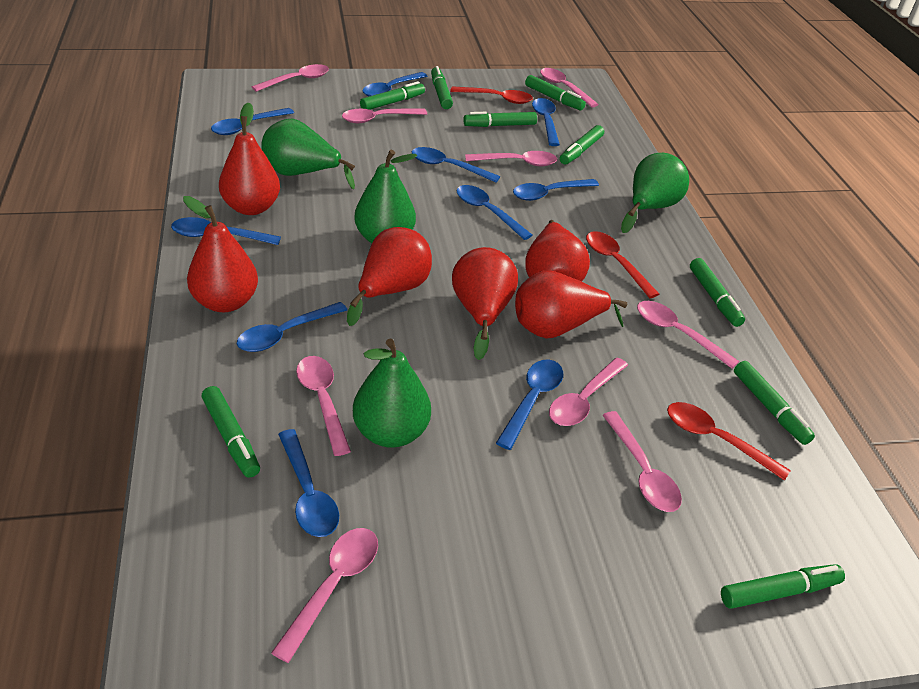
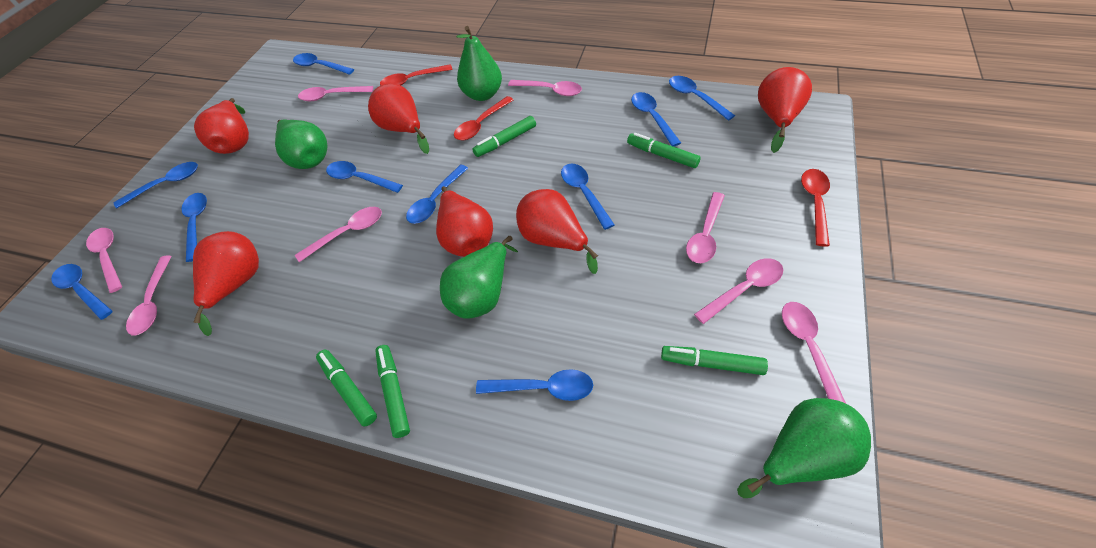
green marker: [201,386,260,478] [360,81,425,110] [431,66,453,109] [463,112,537,127] [525,75,586,110] [560,125,604,165] [690,258,745,327] [721,564,845,609] [734,361,815,445] = 9 -> [316,350,377,427] [375,345,410,438] [472,116,536,157] [627,133,701,168] [661,346,768,375] = 5
pink spoon: [252,64,329,92] [271,528,378,663] [296,356,351,456] [342,109,427,123] [465,151,557,166] [540,68,599,108] [549,358,628,426] [603,411,682,512] [637,301,739,369] = 9 -> [86,228,122,293] [126,256,172,335] [295,207,382,262] [298,86,373,101] [508,80,582,96] [686,192,725,263] [694,258,783,324] [782,302,846,403] = 8

